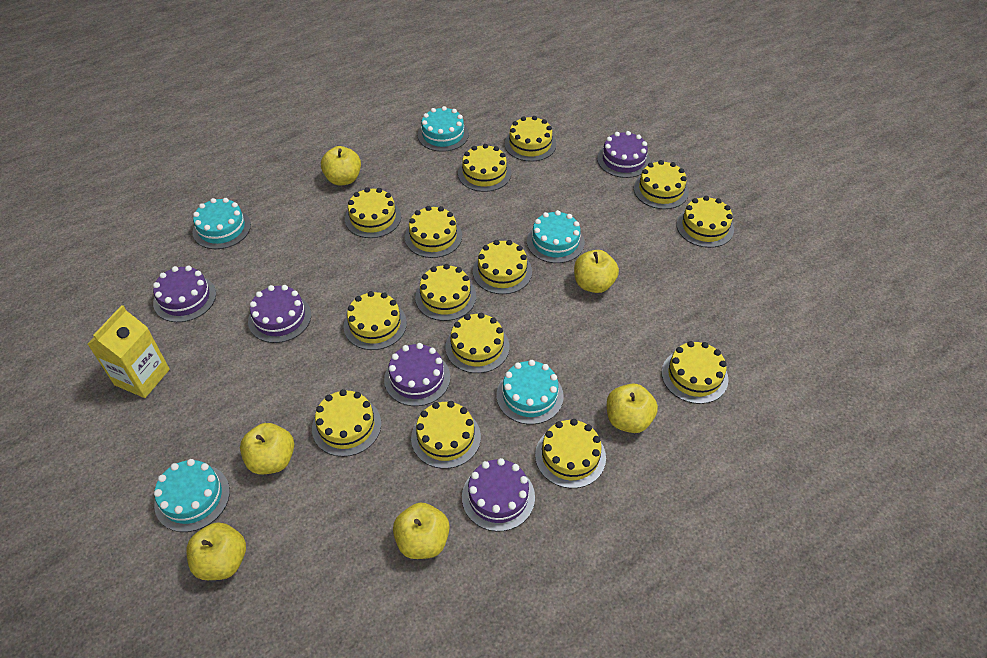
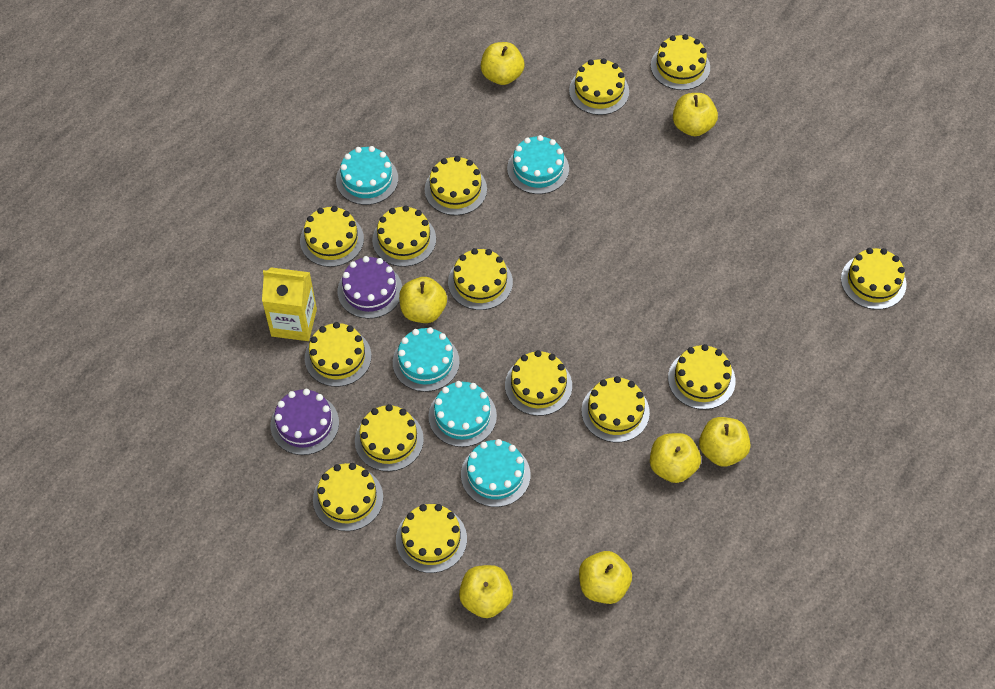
purple cake: [153,265,216,322] [248,285,311,343] [384,343,450,406] [462,458,535,532] [597,131,650,178] = 5 -> [271,389,339,455] [338,256,402,319] = 2
yellow apple: [186,522,246,580] [240,423,294,474] [321,146,361,186] [393,502,450,559] [574,250,619,293] [607,383,658,433] = 6 -> [399,277,447,323] [459,565,513,618] [481,42,524,85] [579,551,632,604] [650,433,701,483] [673,93,718,136] [699,417,750,467] = 7

